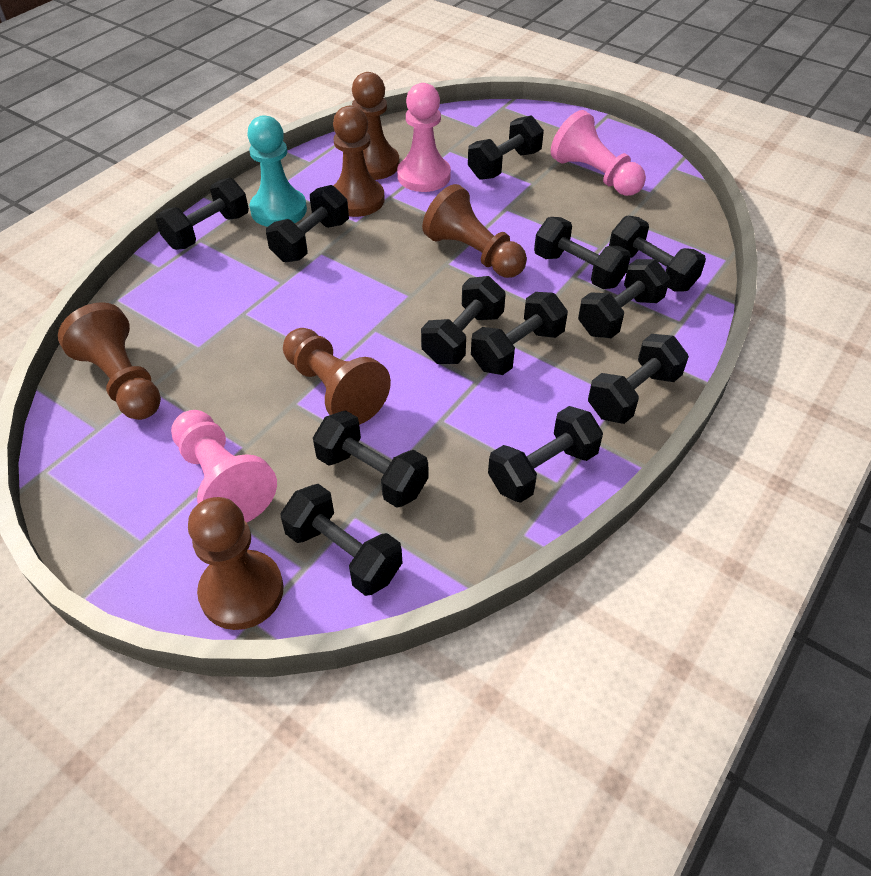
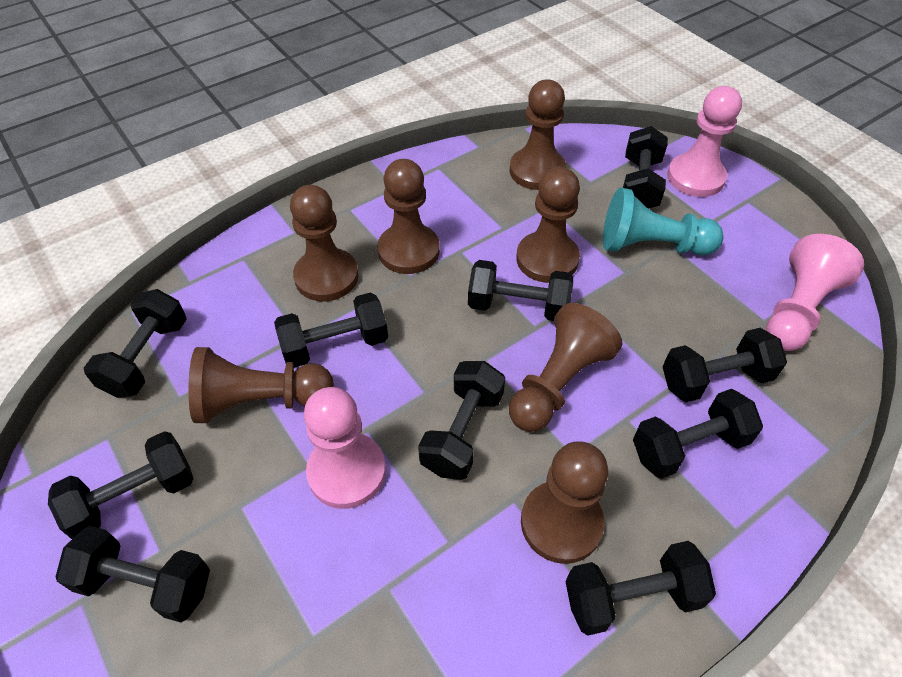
black dumbbell: [155,178,249,250] [266,185,349,262] [280,484,402,596] [313,410,428,508] [421,276,506,364] [468,115,544,180] [471,292,568,375] [488,406,603,503] [534,217,631,289] [578,259,670,338] [588,334,689,424] [609,216,706,291] = 12 -> [48,431,193,539] [56,526,210,622] [84,289,187,398] [274,292,388,368] [418,361,505,480] [468,260,573,321] [565,541,716,636] [623,126,668,208] [633,389,763,479] [663,328,787,402] = 10
brown pawn: [58,302,161,420] [188,497,284,630] [283,328,391,425] [333,106,385,217] [352,72,400,180] [422,184,527,278] = 6 -> [188,347,334,423] [290,185,358,302] [377,159,440,274] [509,79,566,190] [509,303,622,432] [516,167,580,283] [521,441,608,564] = 7

